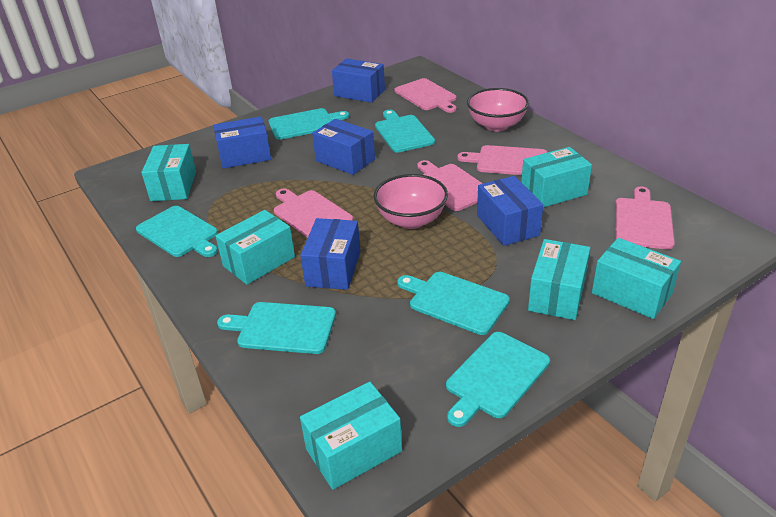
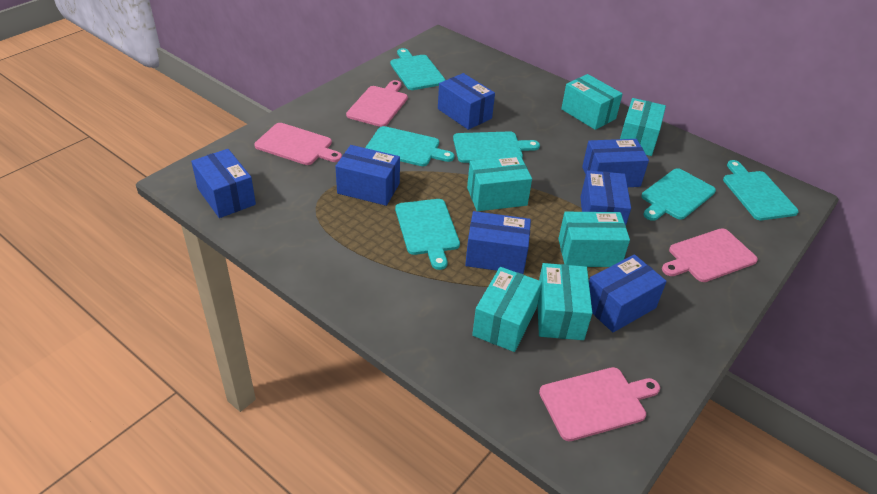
blue box: [214,116,271,169] [300,218,361,290] [312,119,375,175] [332,59,385,103] [477,176,543,246] = 5 -> [191,149,256,218] [335,145,400,206] [438,73,495,130] [465,211,531,274] [580,170,631,225] [582,139,649,187] [589,254,667,332] = 7
pink bowl: [373,174,448,229] [467,88,529,132] = 2 -> none = 0
pink cutting board: [274,188,353,238] [395,78,457,113] [417,160,483,211] [457,145,548,175] [615,187,675,249] = 5 -> [254,123,342,165] [346,80,408,127] [539,367,660,441] [662,228,758,282] = 4

